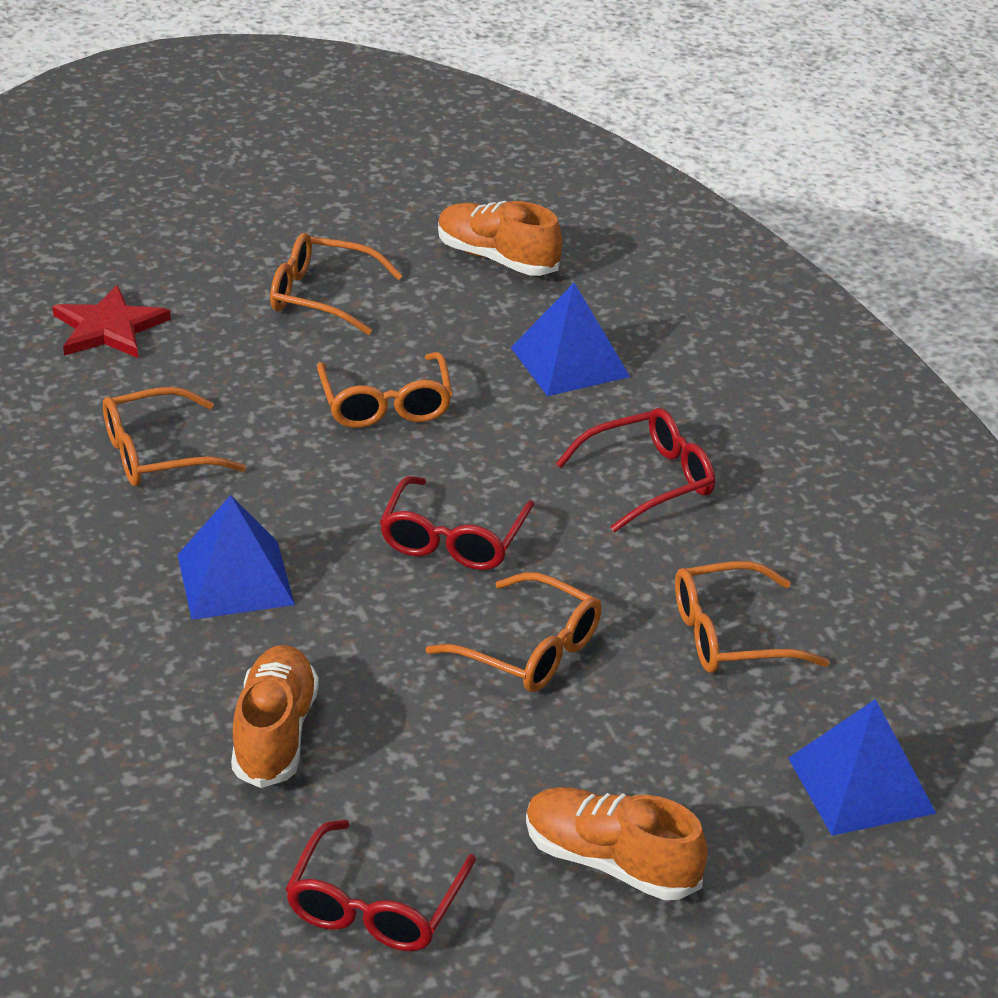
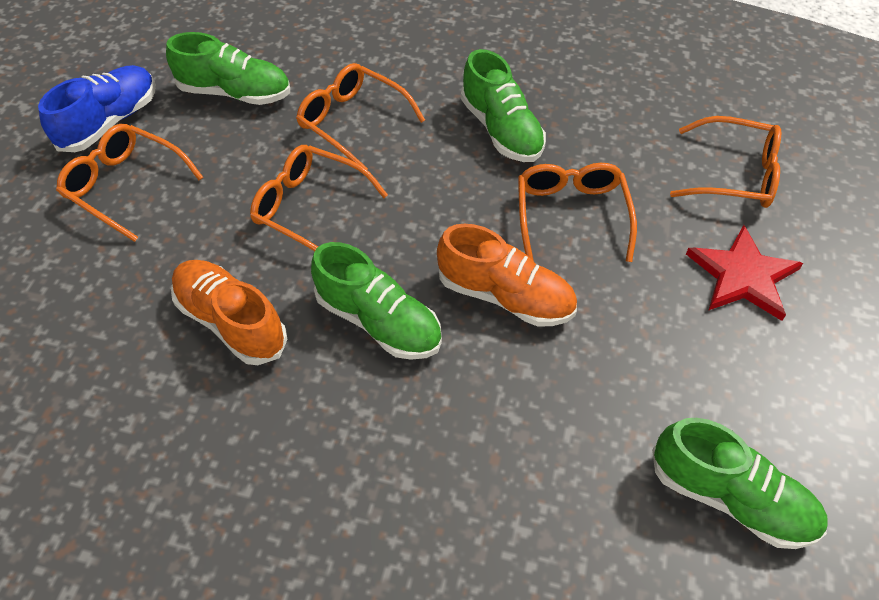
blue pyramid: [177,495,295,620] [511,283,630,396] [788,699,937,836] = 3 -> none = 0
blue shoe: none = 0 -> [38,65,156,152] = 1
green shoe: none = 0 -> [166,32,290,105] [311,242,442,360] [461,49,546,162] [652,418,828,549] = 4
orange shoe: [231,645,319,788] [438,201,562,276] [526,787,708,900] = 3 -> [171,260,288,365] [437,224,577,326] = 2
red glasses: [285,820,476,951] [380,476,535,570] [556,408,715,532] = 3 -> none = 0

